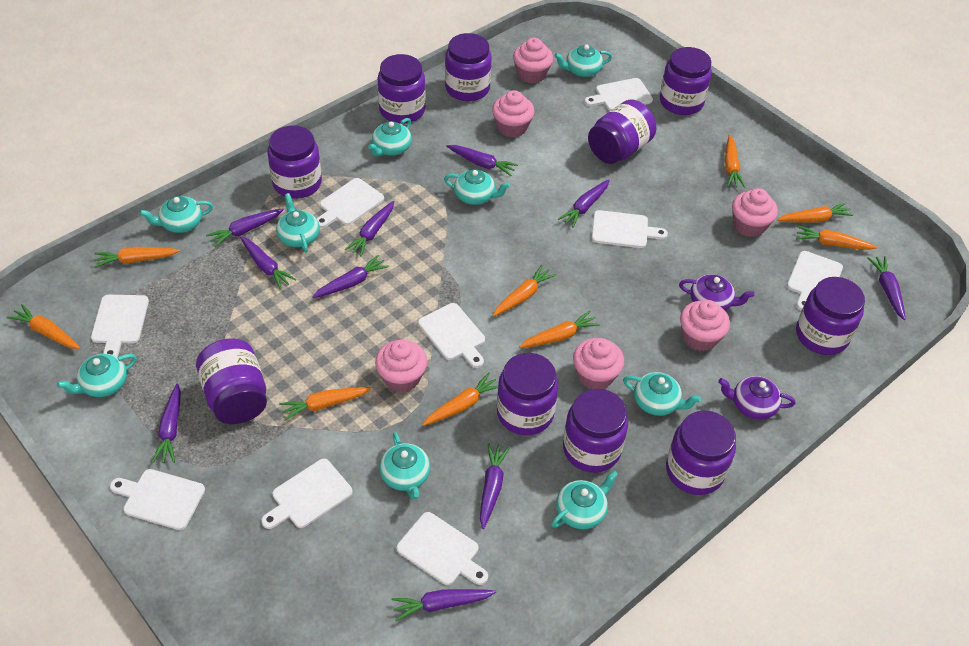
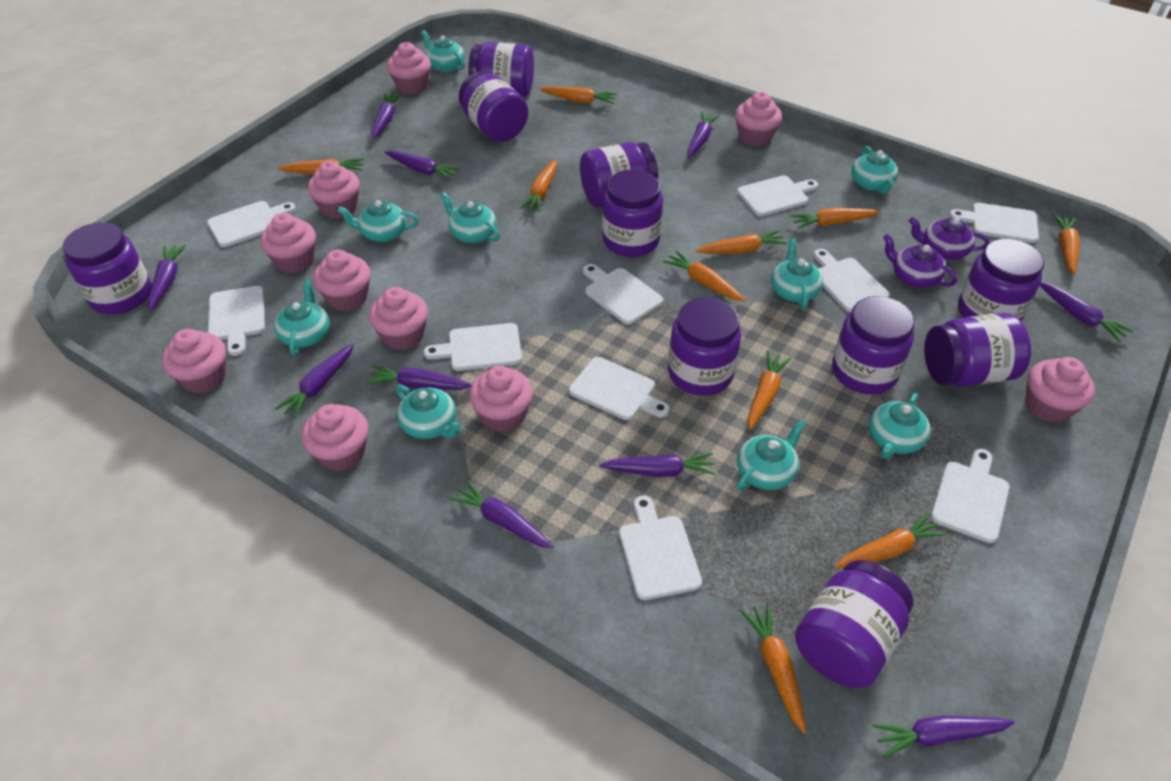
orange carrot: [7,304,80,349] [94,247,180,268] [279,387,372,421] [422,373,498,426] [492,265,556,317] [519,311,600,348] [725,135,745,188] [777,203,854,223] [796,226,878,250] = 9 -> [277,158,364,175] [520,159,557,212] [540,87,617,104] [663,251,746,302] [696,230,787,254] [740,603,807,734] [748,351,791,430] [791,208,880,229] [835,513,947,568] [1053,214,1080,275] = 10
pink cupcake: [375,340,427,392] [492,90,535,138] [513,38,553,84] [573,338,624,389] [680,300,730,351] [732,188,778,237] = 6 -> [162,329,226,394] [260,213,316,273] [301,404,368,471] [308,161,359,219] [313,249,370,311] [369,287,428,350] [387,42,431,94] [469,366,533,432] [735,92,782,146] [1025,357,1095,423] = 10
white cutting board: [91,295,149,357] [110,469,205,530] [261,459,353,529] [317,178,384,228] [397,512,488,585] [418,303,485,368] [585,78,653,111] [592,210,668,248] [787,251,843,311] = 9 -> [207,201,296,247] [208,286,265,356] [423,323,522,371] [569,357,670,420] [583,264,663,325] [619,496,702,600] [737,175,818,216] [814,249,890,312] [931,449,1010,543] [949,203,1039,243] = 10

